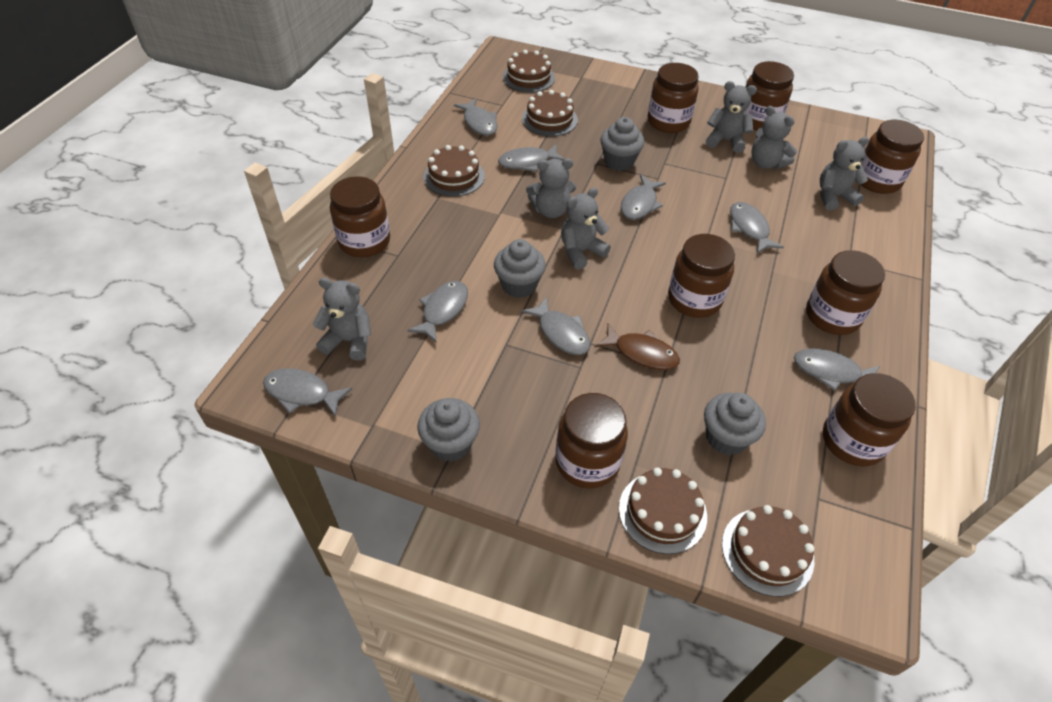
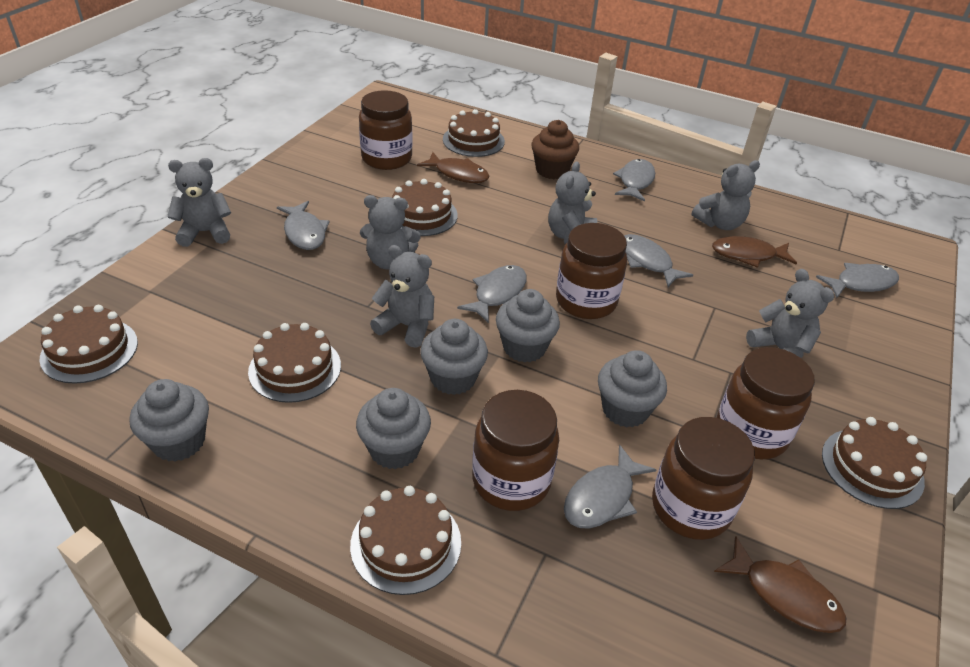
brown cake: [423,145,485,197] [503,50,555,93] [522,90,578,136] [619,468,707,554] [722,505,814,597] = 5 -> [39,305,138,384] [248,323,341,403] [350,486,461,595] [392,179,458,236] [443,109,505,157] [822,417,927,509] = 6
brown cupcake: none = 0 -> [531,120,579,179] = 1
brown fish: [595,323,680,370] = 1 -> [417,152,489,183] [712,236,797,268] [714,537,846,633] = 3
brown jar: [330,176,390,257] [555,393,628,489] [648,63,699,133] [668,234,735,318] [745,61,794,131] [806,250,885,335] [823,373,916,467] [860,120,924,194] = 8 -> [359,90,413,170] [472,390,559,511] [556,223,627,319] [652,417,755,540] [717,347,815,459] = 5
grey cupcake: [417,398,480,462] [494,239,546,298] [600,117,644,171] [704,393,766,455] = 4 -> [130,379,209,462] [356,388,431,469] [420,319,488,395] [496,289,560,363] [598,350,667,428] = 5
grey fish: [263,368,352,417] [407,281,468,343] [454,99,497,136] [498,144,564,172] [521,297,590,355] [621,175,666,220] [730,202,784,254] [794,349,880,391] = 8 -> [277,201,330,250] [457,265,527,323] [564,445,656,529] [613,159,655,202] [624,234,693,287] [816,263,899,298] = 6

